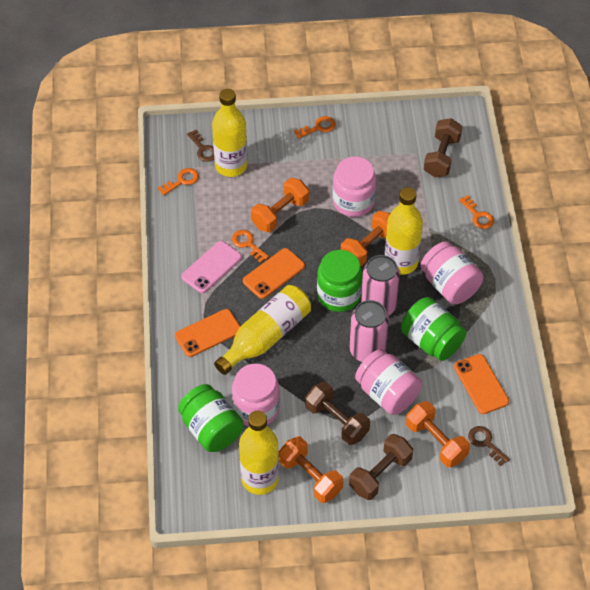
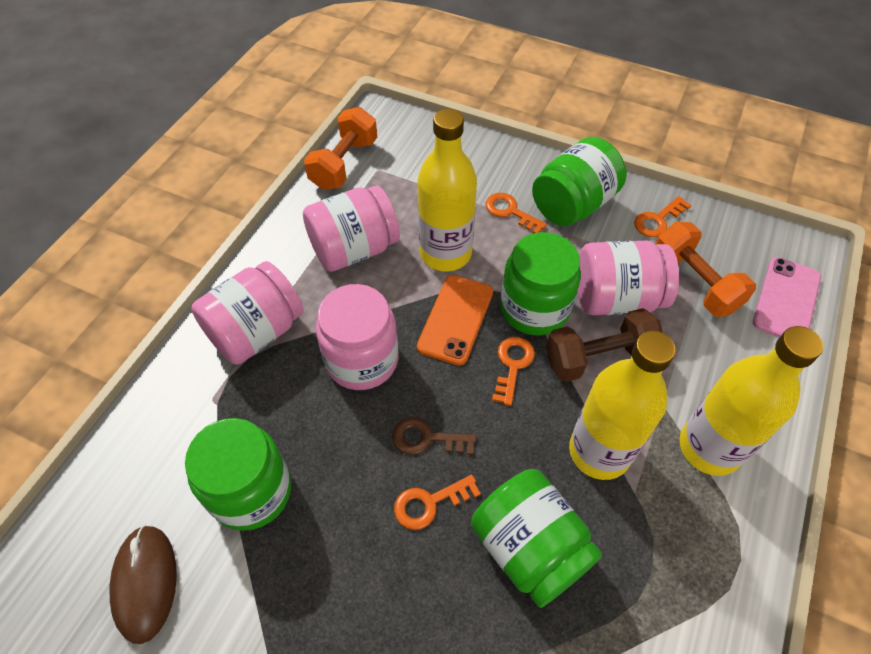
brown dumbbell: [305,382,370,445] [349,434,413,500] [424,118,462,177] = 3 -> [546,308,663,382] = 1
brown key: [187,130,214,162] [468,426,510,466] = 2 -> [392,417,476,455] = 1
brown mouse: none = 0 -> [110,525,177,644] = 1
green jar: [178,384,244,452] [317,250,363,312] [401,297,467,361] = 3 -> [185,418,292,531] [471,469,602,608] [500,232,581,335] [532,137,627,226] = 4
orange dumbbell: [251,178,309,232] [279,437,343,503] [341,211,391,266] [406,401,470,467] = 4 -> [304,107,377,190] [655,222,756,317] = 2
orange phone: [175,309,240,357] [243,248,305,299] [454,354,509,414] = 3 -> [417,275,493,366] = 1
pink can: [350,300,389,362] [361,255,400,315] = 2 -> none = 0
yellow bottle: [212,89,248,177] [214,285,311,375] [239,411,279,495] [385,187,423,275] = 4 -> [418,109,477,271] [569,331,676,480] [680,326,823,476] = 3

